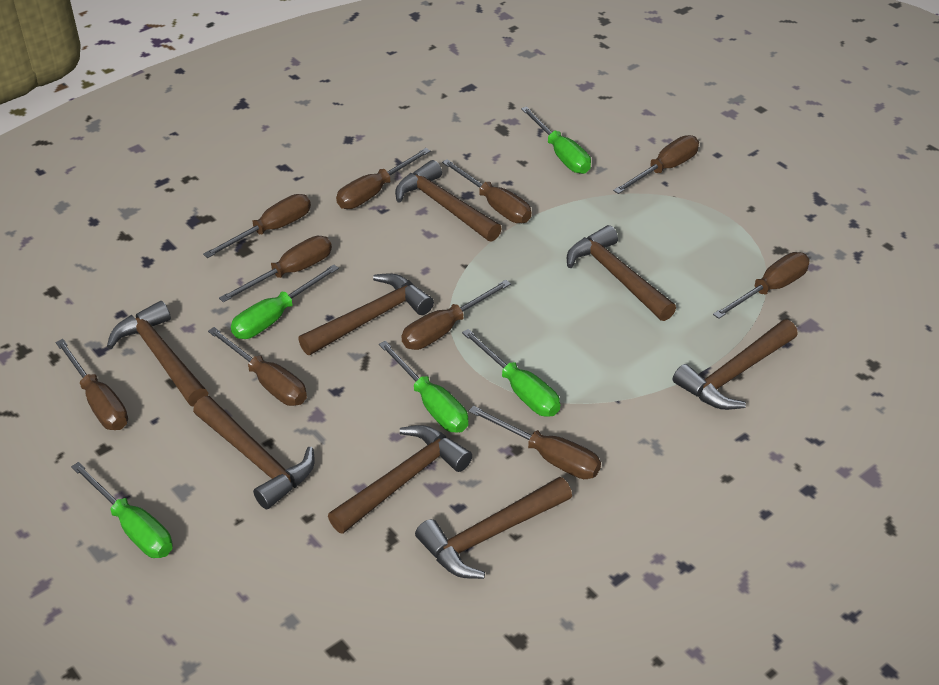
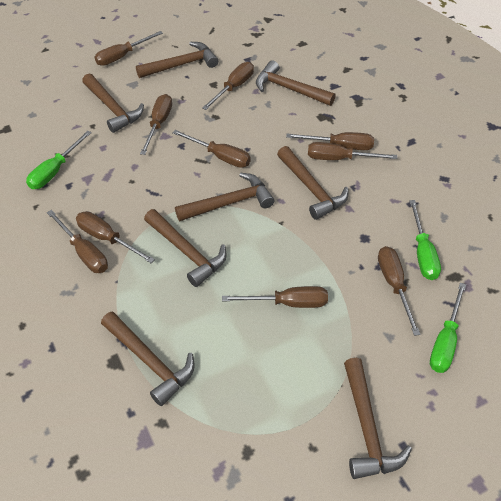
green screwdriver: [71,462,173,558] [231,264,339,339] [379,341,468,433] [462,329,560,417] [521,106,591,174] = 5 -> [26,131,92,189] [409,200,441,280] [430,283,466,373] = 3

